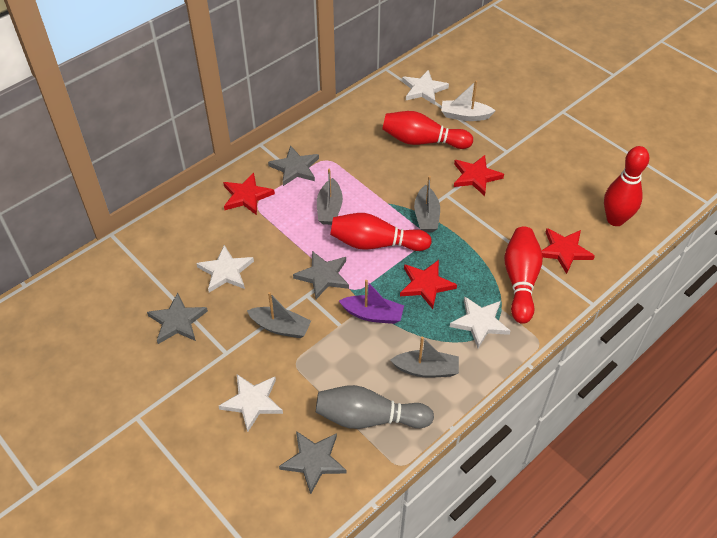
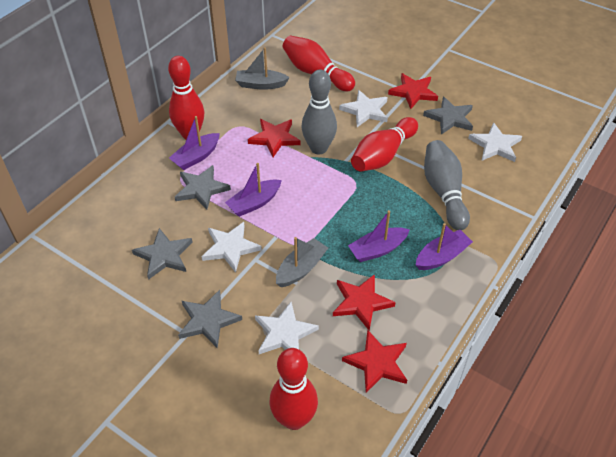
grey boat: [247,292,311,338] [317,169,343,225] [390,337,459,378] [414,176,440,232] = 4 -> [235,47,290,90] [276,237,328,287] = 2
grey bowling pin: [316,385,434,429] = 1 -> [301,69,337,154] [424,140,470,230] = 2
purple boat: [339,280,404,324] = 1 -> [169,116,220,170] [225,163,282,217] [348,210,410,262] [416,223,473,270] = 4
white boat: [441,81,496,121] = 1 -> none = 0

